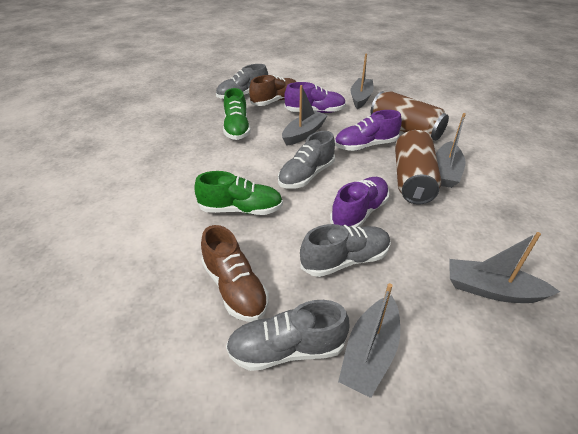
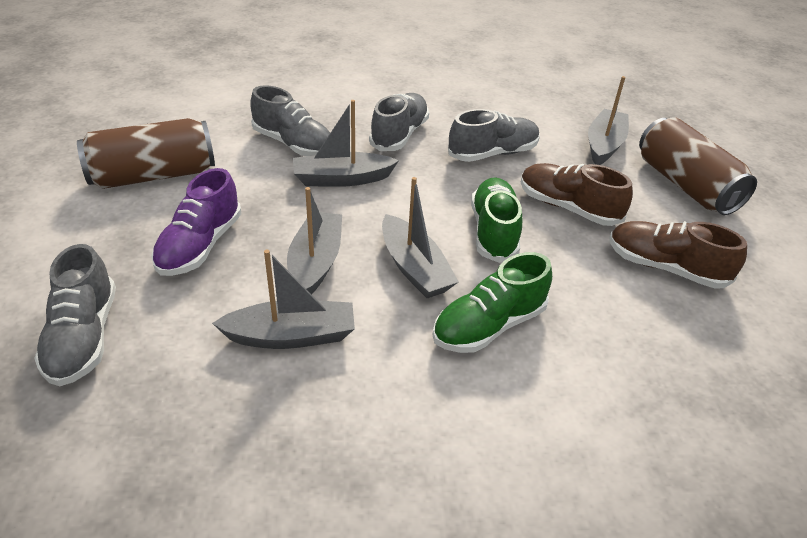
purple shoe: [284,82,346,113] [330,177,389,228] [335,110,402,151] = 3 -> [151,168,242,276] = 1

